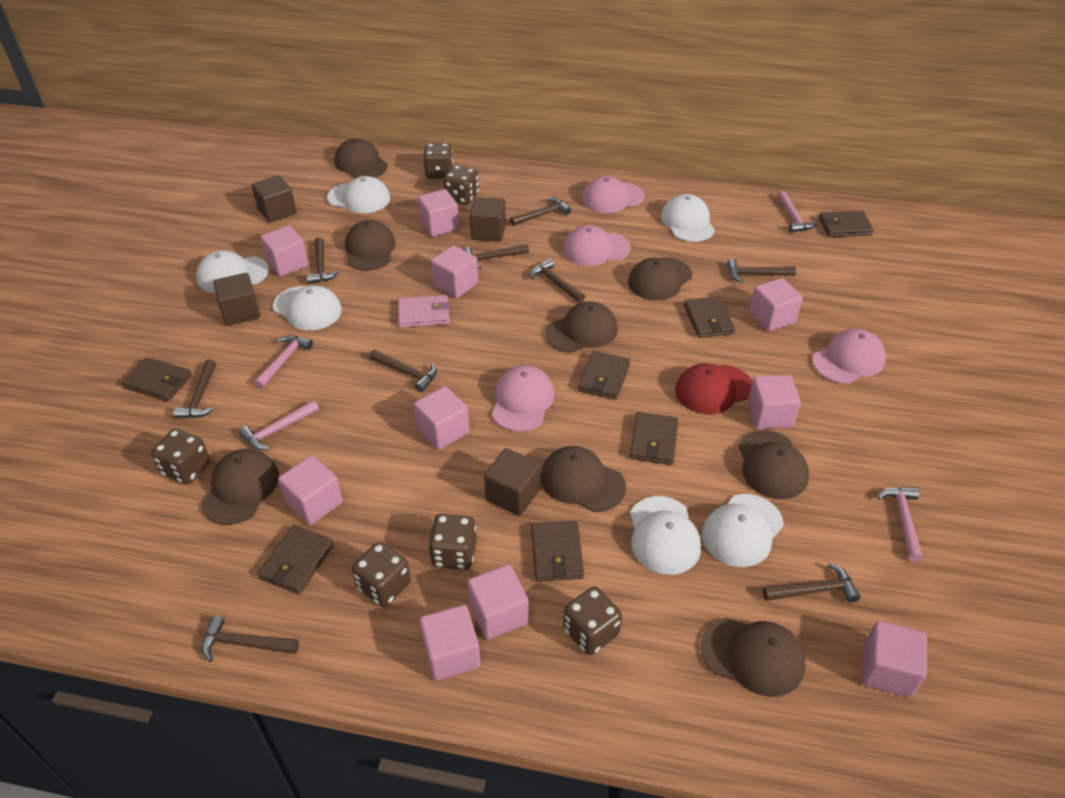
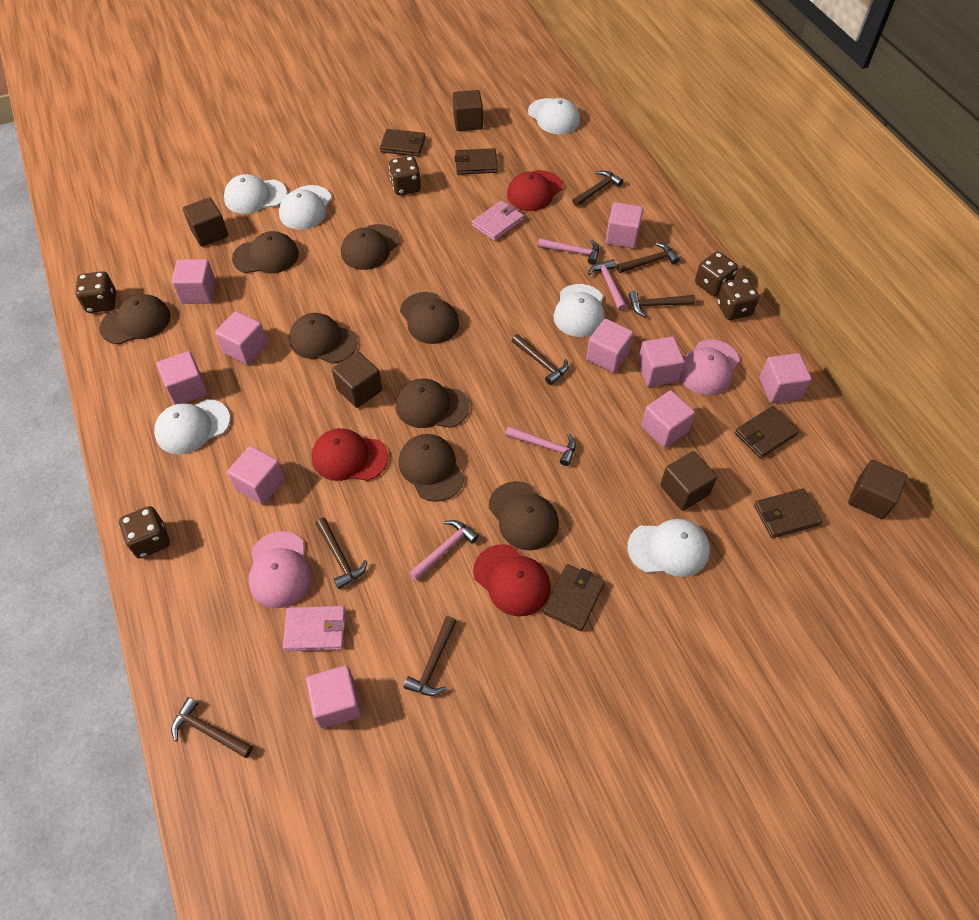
brown cube: [213,273,260,325] [252,175,297,223] [470,197,506,242] [484,448,541,516] = 4 -> [183,197,228,247] [332,351,382,408] [453,90,483,131] [660,451,717,511] [848,460,908,519] = 5
brown dice: [151,429,210,484] [352,542,411,607] [423,143,453,179] [428,514,477,570] [444,165,479,205] [563,587,622,655] = 6 -> [75,271,116,313] [119,506,170,558] [389,156,421,195] [695,251,738,296] [717,277,759,320] = 5
brown hammer: [173,359,216,418] [201,616,299,662] [306,237,340,284] [369,349,437,392] [463,244,529,269] [510,198,571,226] [530,259,585,303] [727,259,796,283] [763,562,860,603] = 9 -> [171,697,253,758] [315,518,367,589] [404,616,457,696] [511,334,568,385] [572,171,623,207] [617,243,680,273] [629,291,695,317] = 7
brown wallet: [122,357,192,401] [258,525,334,594] [531,521,584,581] [578,351,630,400] [630,412,678,465] [684,296,735,338] [819,211,874,237] = 7 -> [380,129,425,156] [454,148,498,175] [543,564,605,631] [735,406,799,458] [754,488,822,538] = 5
pink cap: [492,365,555,432] [563,225,631,266] [582,176,645,213] [812,329,886,384] = 4 -> [248,531,312,608] [680,340,740,396] = 2
pink wallet: [398,295,450,328] = 1 -> [283,606,346,652] [472,200,524,241] = 2
red cap: [675,363,752,414] = 1 -> [312,428,388,481] [473,544,551,616] [507,170,563,211] = 3

